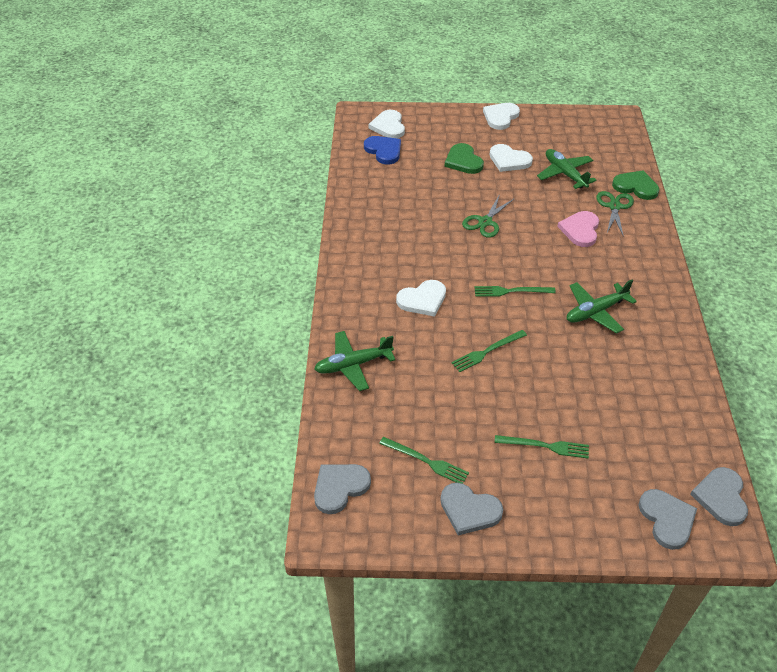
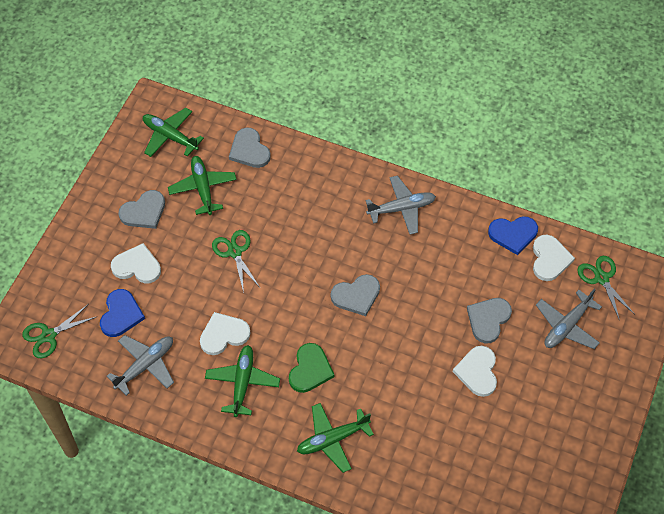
blue heart: [364,136,401,165] = 1 -> [100,289,145,337] [488,216,538,255] = 2
green fork: [379,437,469,484] [452,330,527,372] [474,286,556,297] [495,435,589,459] = 4 -> none = 0
green heart: [445,143,484,174] [612,170,659,200] = 2 -> [289,343,334,393] = 1
green plane: [314,331,395,391] [537,149,597,189] [567,280,637,334] = 3 -> [143,108,204,157] [168,156,237,215] [205,345,280,417] [297,403,374,473] = 4
green scissors: [462,194,515,238] [597,191,634,237] = 2 -> [22,304,96,358] [212,230,259,293] [577,256,635,321] = 3
grey plane: none = 0 -> [107,335,174,396] [366,175,436,234] [536,289,602,349] = 3
pink heart: [557,211,599,247] = 1 -> none = 0

